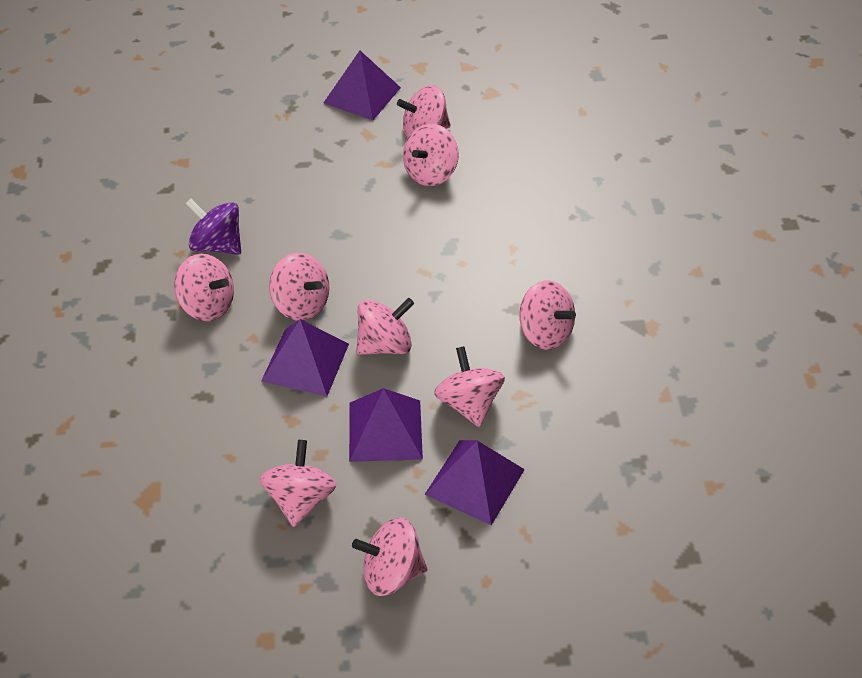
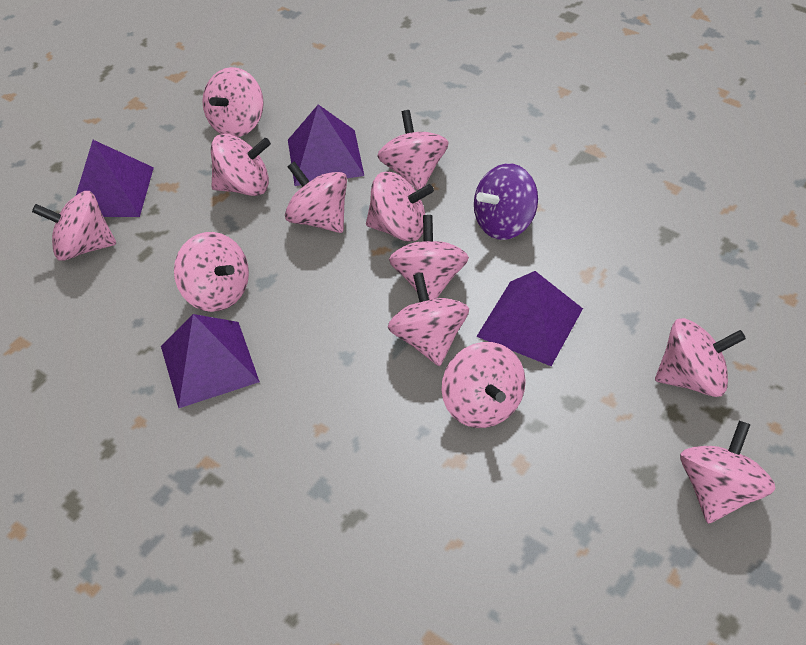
pink spinning top: [174,254,234,321] [259,440,337,527] [269,253,329,321] [352,518,428,596] [356,298,414,355] [397,85,451,138] [403,124,459,186] [434,346,505,427] [519,280,576,350] = 9 -> [32,191,116,261] [174,232,249,312] [202,67,264,137] [211,134,271,196] [285,161,347,233] [366,172,434,242] [377,110,449,190] [388,273,469,366] [389,215,469,300] [442,342,526,428] [655,318,746,397] [680,421,775,524] = 12

